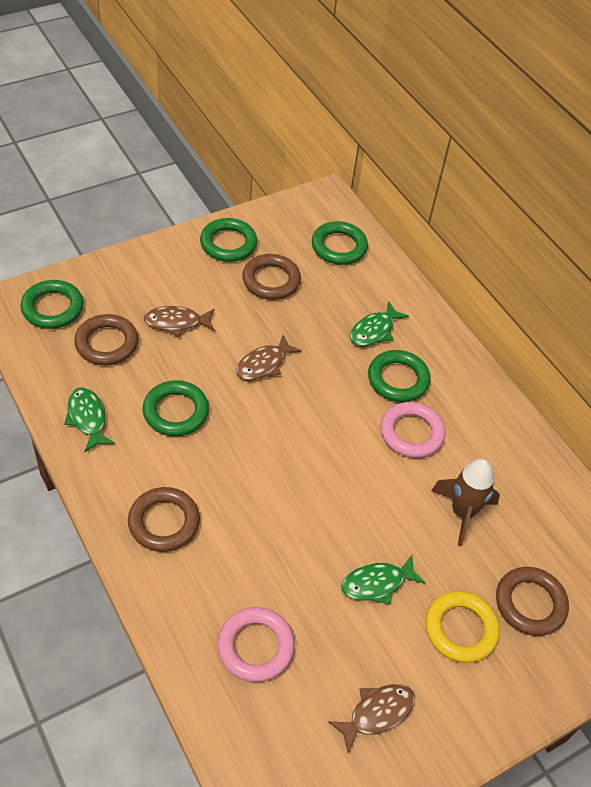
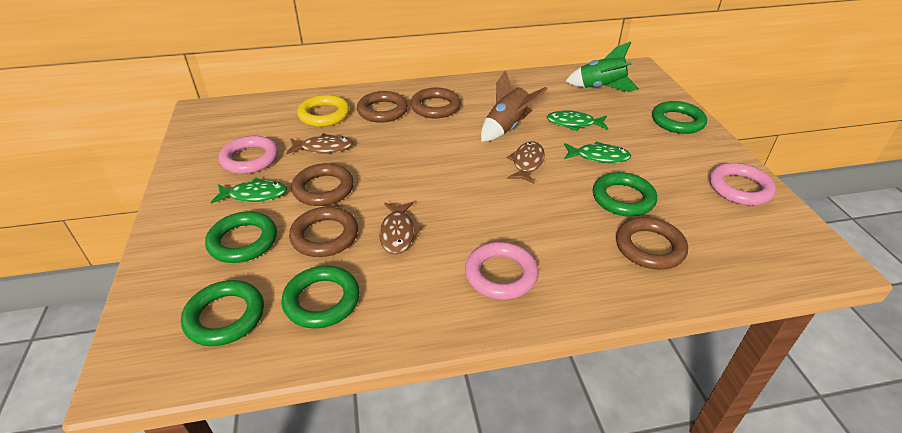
brown ring: [74,314,138,365] [128,487,200,552] [242,254,301,300] [496,567,569,636] = 4 -> [289,207,358,257] [291,163,354,206] [357,91,408,123] [410,88,461,118] [616,217,688,270] = 5
green rocket: none = 0 -> [565,42,639,91] = 1
pink ring: [217,607,295,682] [380,402,445,458] = 2 -> [219,136,278,174] [465,242,539,300] [709,163,776,205] = 3

